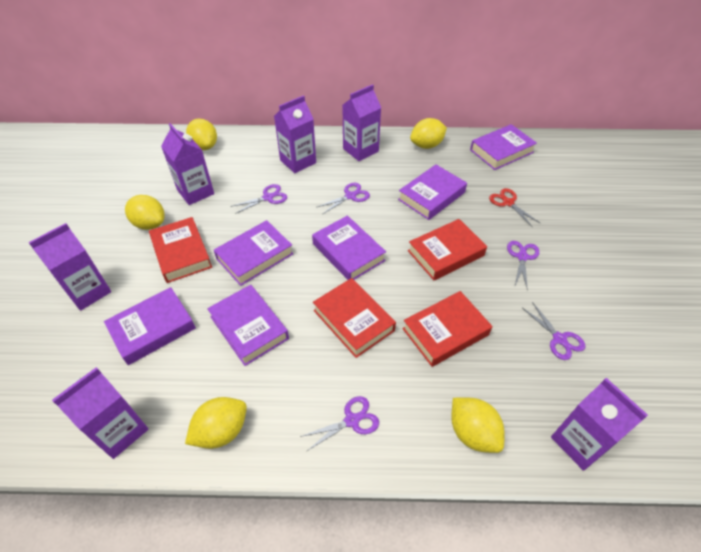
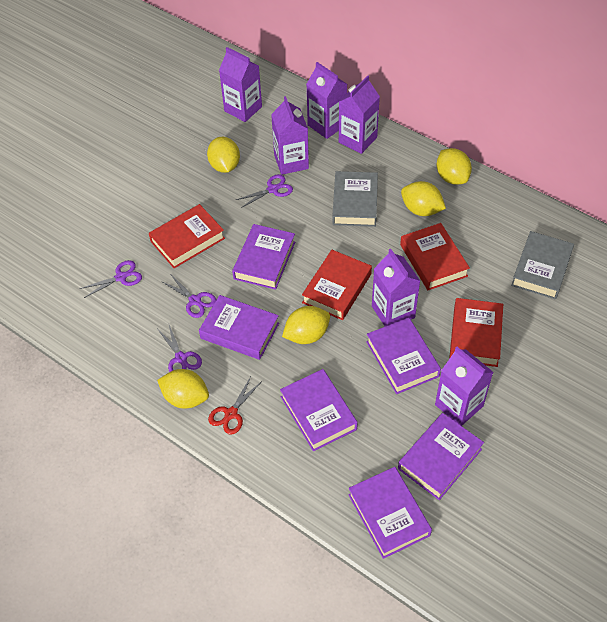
grey book: none = 0 -> [332,171,378,227] [511,231,574,299] = 2
purple scissors: [230,184,287,214] [300,396,379,451] [317,183,370,214] [507,241,539,290] [522,302,585,360] = 5 -> [79,260,142,298] [158,325,202,372] [161,275,216,318] [236,174,293,208] = 4

